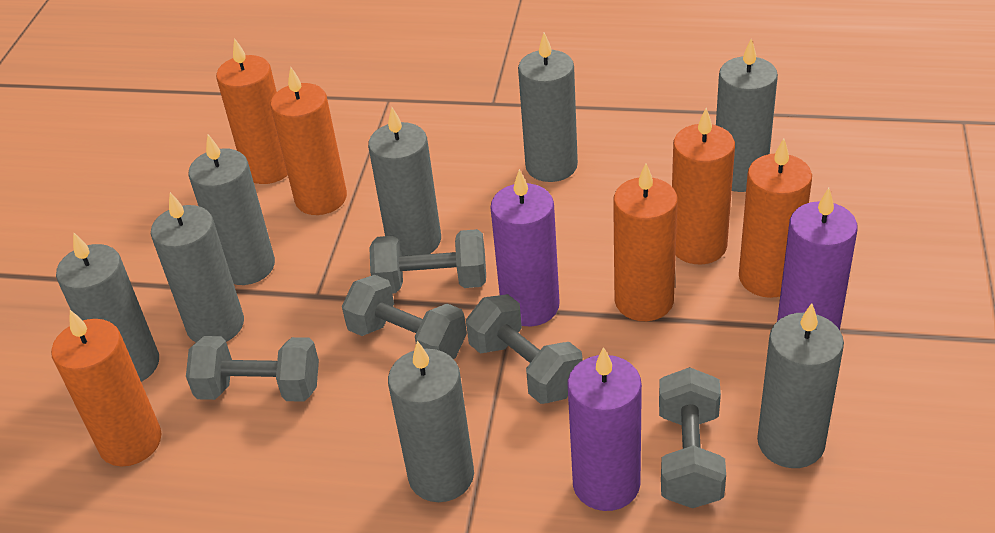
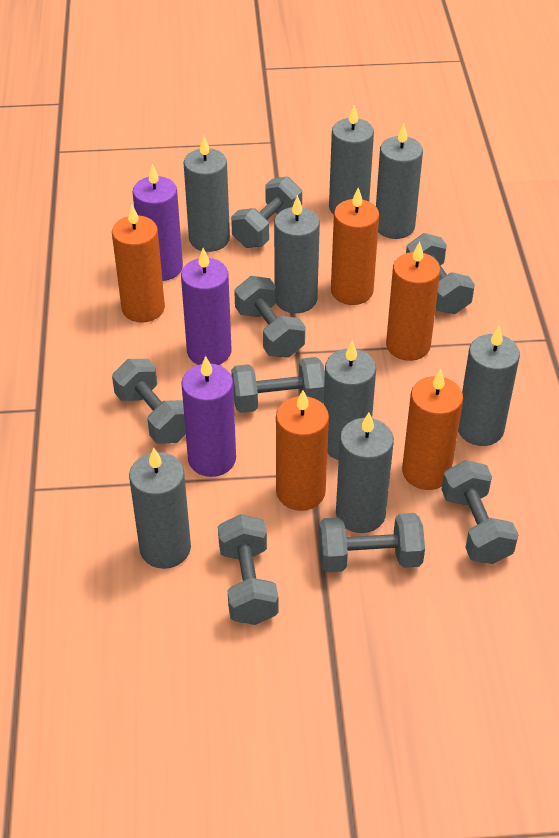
grey dumbbell: [186,336,319,402] [342,275,467,359] [369,229,486,293] [466,294,583,404] [659,367,726,508] = 5 -> [112,359,186,444] [218,514,278,625] [231,177,302,248] [231,357,325,413] [234,276,305,358] [319,513,425,573] [406,233,475,314] [441,460,518,564] = 8
orange candle: [51,310,162,467] [216,38,288,184] [271,67,347,215] [613,163,678,321] [672,108,735,264] [739,138,812,298] = 6 -> [112,204,165,322] [276,390,329,511] [331,188,379,305] [386,241,440,361] [402,369,463,490] = 5

